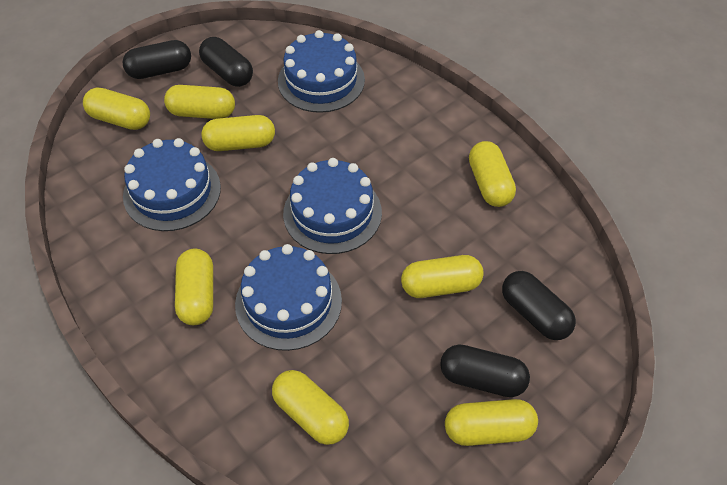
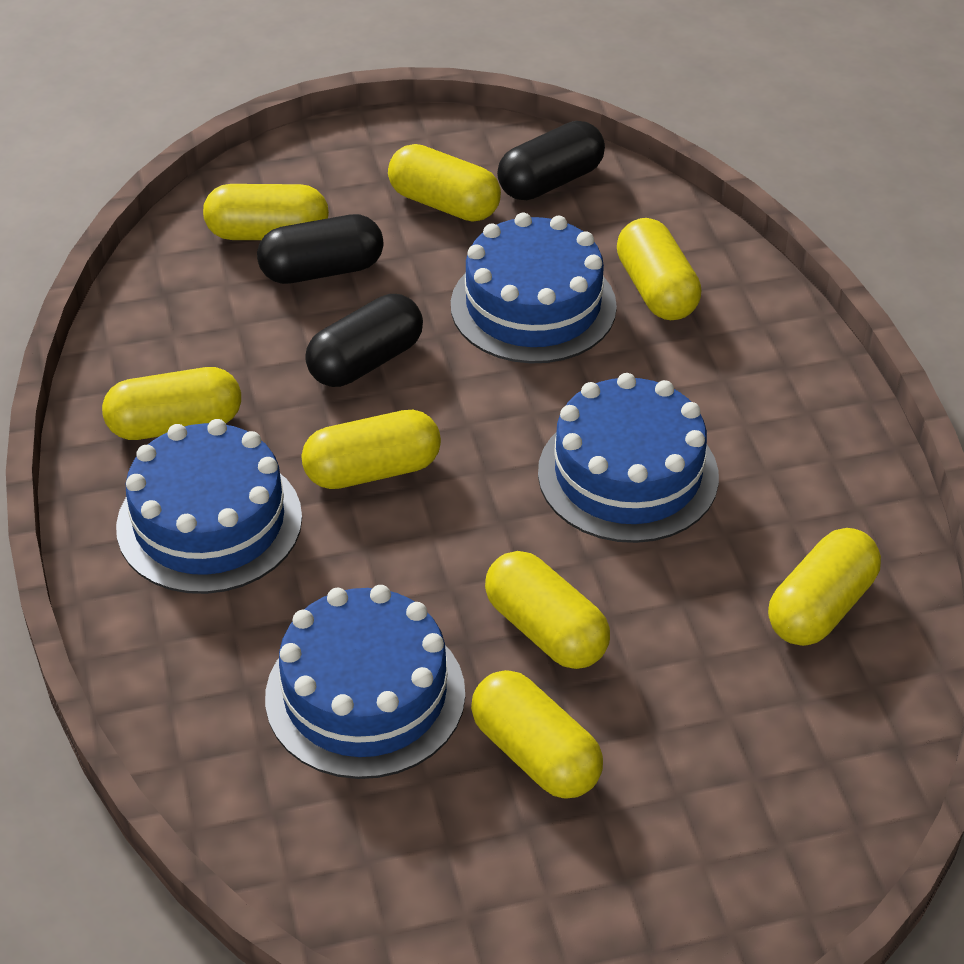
black capsule: [122,40,191,79] [199,37,253,87] [440,344,530,397] [502,271,576,340] = 4 -> [257,214,384,284] [305,294,423,387] [497,121,605,200] = 3

